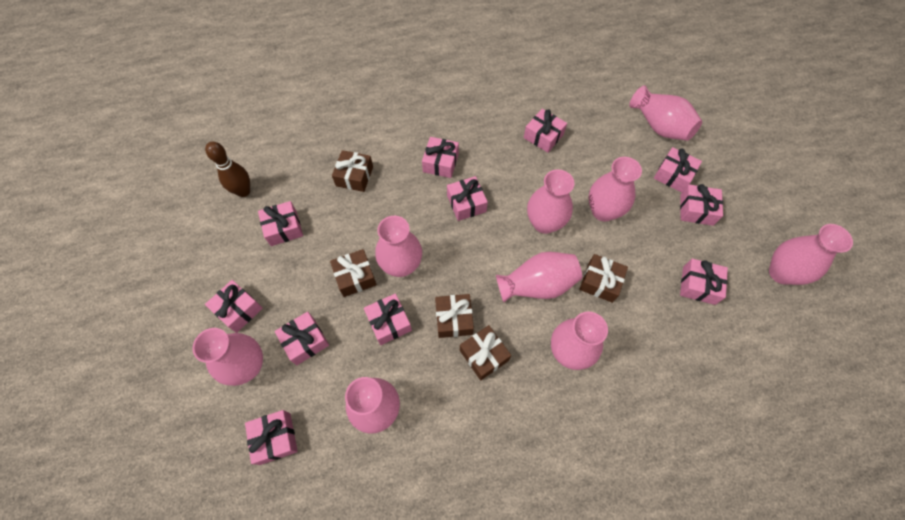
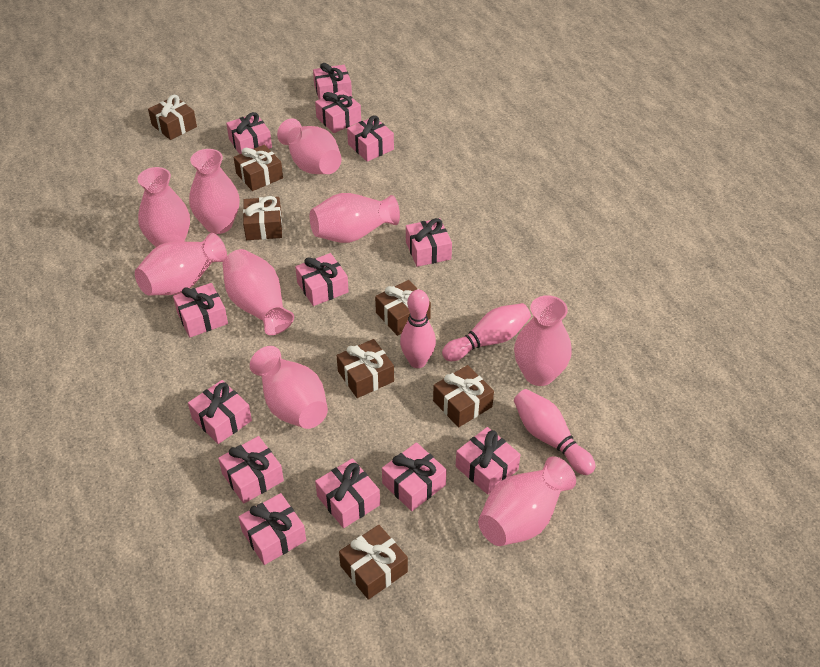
brown bowling pin: [205,141,250,197] = 1 -> none = 0
brown gift: [330,249,377,297] [332,150,373,192] [435,294,474,338] [460,325,511,380] [579,254,628,303] = 5 -> [148,95,197,140] [234,145,283,191] [243,196,282,240] [336,339,394,398] [339,525,408,600] [375,280,431,336] [433,365,494,427] = 7
pink bowling pin: none = 0 -> [400,290,436,368] [442,303,531,361] [514,389,596,475] = 3
pink gift: [205,280,263,333] [245,410,298,465] [258,201,303,246] [275,312,329,365] [364,293,412,345] [422,137,459,178] [447,176,488,221] [524,109,567,153] [654,147,702,192] [680,184,723,226] [680,259,728,305] = 11 -> [173,283,228,337] [188,380,252,444] [218,436,284,504] [226,112,272,154] [239,493,306,565] [295,253,349,306] [313,63,352,99] [315,90,361,133] [315,458,380,528] [347,115,394,162] [382,442,447,511] [406,218,452,267] [456,427,521,495] = 13

